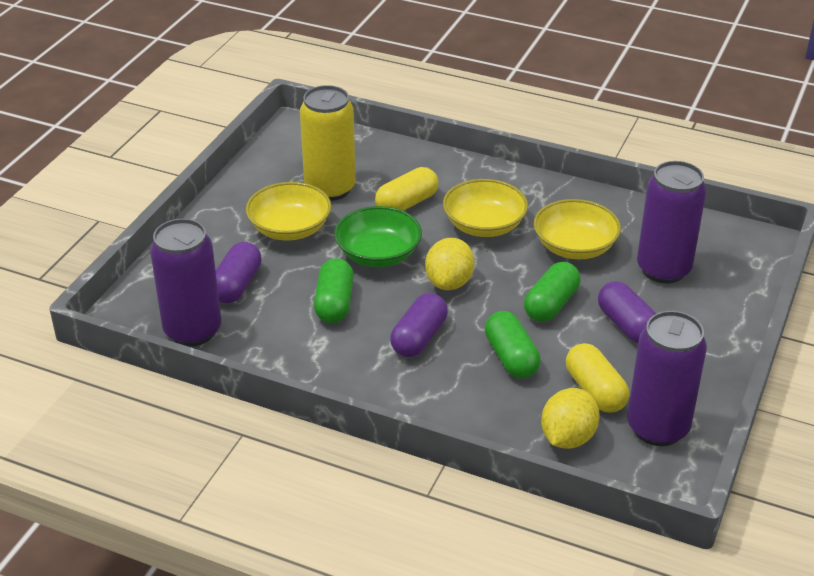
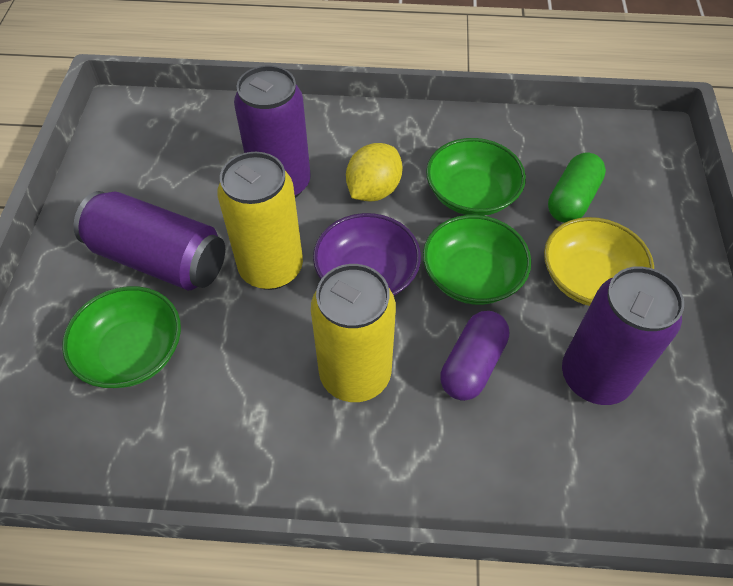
green bowl: [334,206,422,267] = 1 -> [62,286,181,388] [423,215,531,305] [426,138,526,216] = 3
green capsule: [314,258,354,323] [485,311,541,378] [524,262,580,322] = 3 -> [548,153,606,223] = 1
purple bowl: none = 0 -> [313,213,421,296] = 1
purple capsule: [216,242,262,304] [390,293,448,357] [598,281,657,343] = 3 -> [440,311,509,401] = 1
yellow bowl: [246,182,331,241] [443,179,528,237] [534,199,621,259] = 3 -> [544,217,654,306] = 1
yellow can: [300,85,356,201] = 1 -> [217,152,303,290] [311,264,396,402] = 2
yellow capsule: [375,167,438,211] [566,343,629,413] = 2 -> none = 0
yellow lemon: [425,238,475,290] [541,388,600,449] = 2 -> [346,143,403,202] = 1

